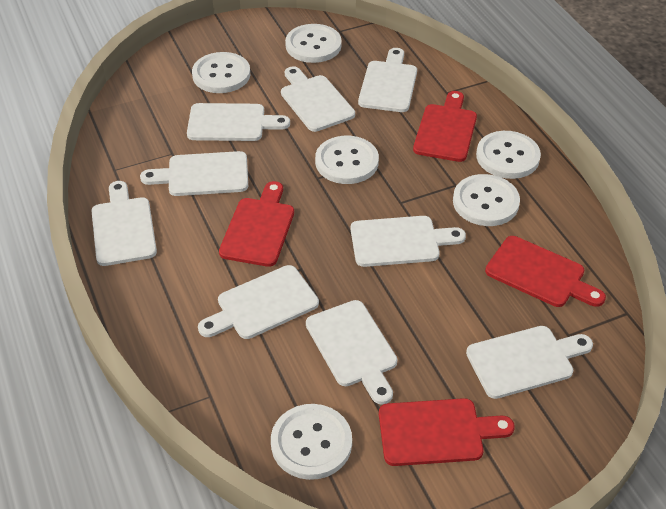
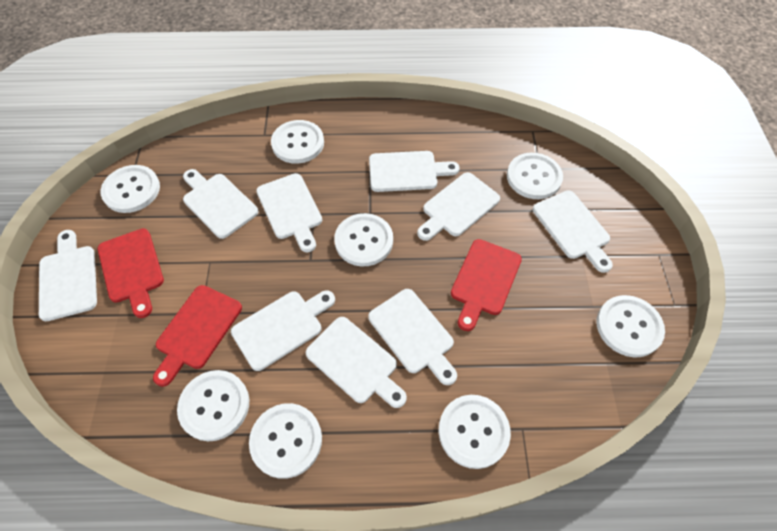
red cutting board: [219,181,294,267] [379,398,515,466] [413,91,477,162] [485,236,606,307] = 4 -> [98,228,164,318] [153,285,242,387] [451,239,522,331] = 3
white button: [192,52,250,93] [271,404,352,480] [285,24,342,63] [315,136,379,184] [453,174,520,226] [476,131,541,179] = 6 -> [100,165,160,213] [177,370,249,441] [249,403,322,479] [271,120,324,164] [334,213,393,266] [438,395,511,469] [507,153,563,199] [596,295,665,358] = 8

